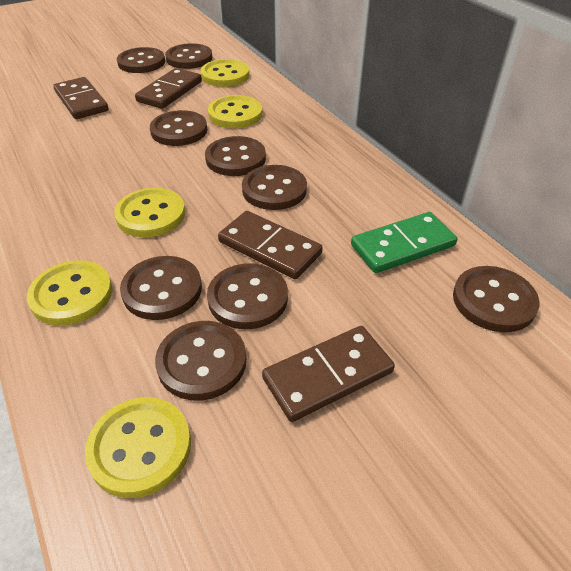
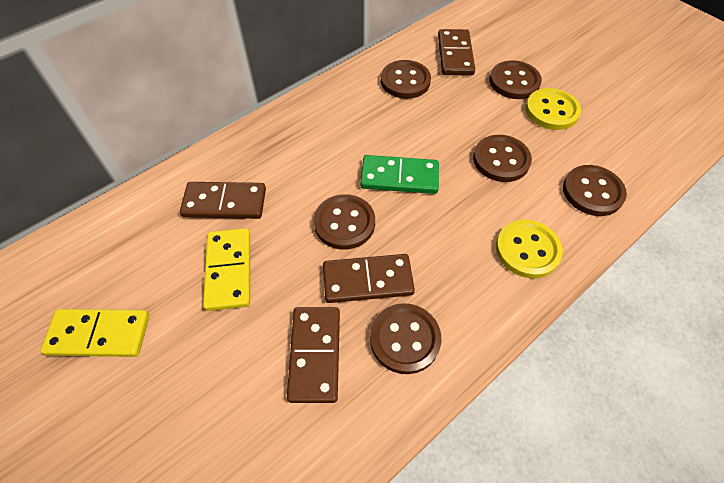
brown button: [117,47,165,73] [120,256,202,320] [150,110,207,146] [155,321,246,401] [165,43,212,69] [205,136,266,176] [207,263,288,329] [242,165,307,210] [453,266,540,332] = 9 -> [314,194,375,250] [370,303,441,374] [381,60,431,99] [473,135,532,182] [490,60,542,99] [563,165,627,216] = 6
yellow button: [27,260,113,326] [85,397,191,498] [114,188,185,237] [200,59,250,87] [208,95,262,128] = 5 -> [496,220,563,278] [525,88,581,130] = 2
yellow domino: none = 0 -> [40,309,149,357] [203,228,250,311] = 2

